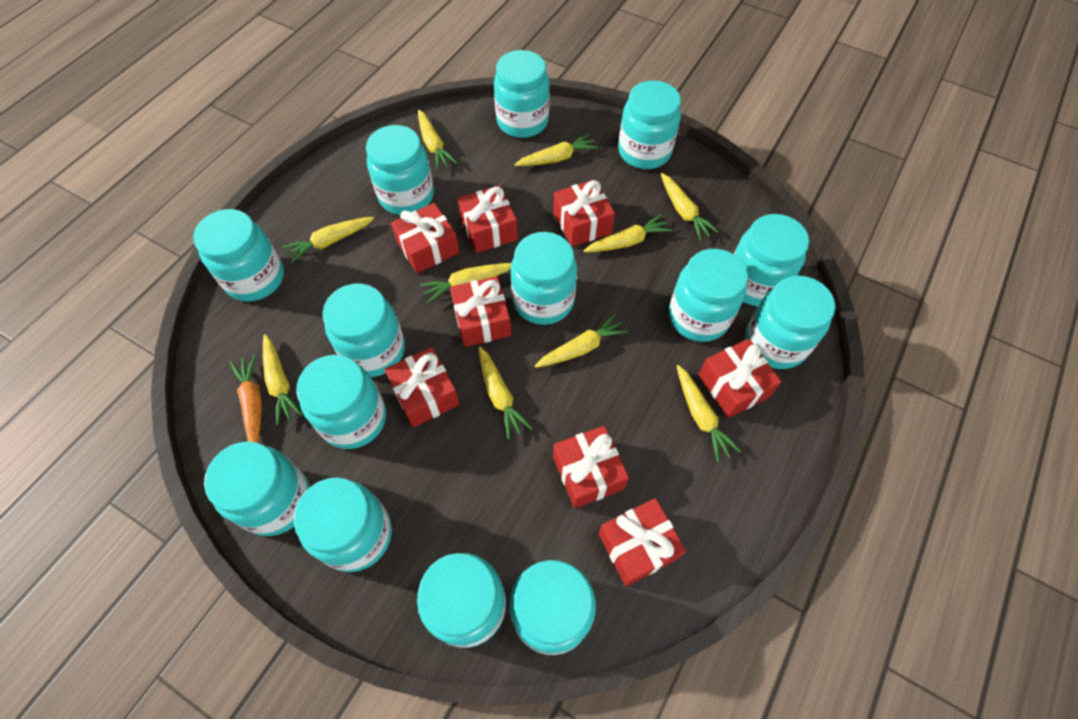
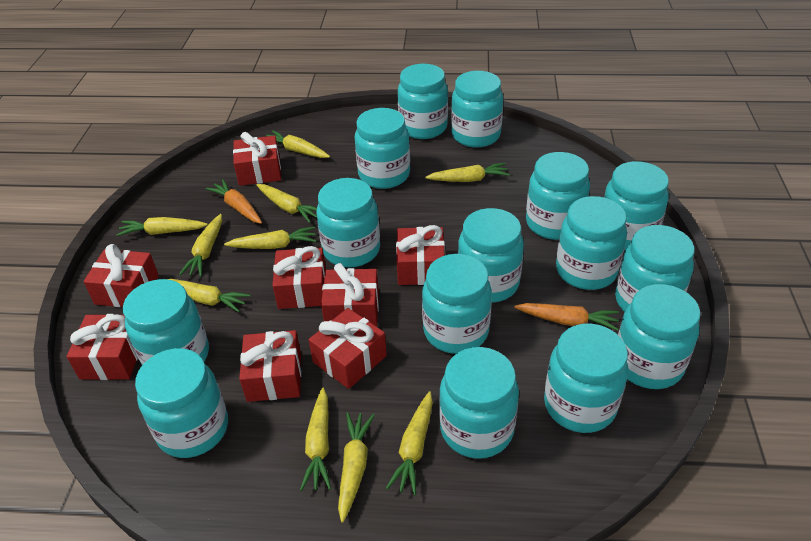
orange carrot: [230,355,262,443] = 1 -> [206,179,262,224] [514,303,619,331] = 2
turquoise jar: [193,209,284,302] [204,441,310,536] [293,477,392,572] [296,355,386,449] [322,284,405,377] [366,125,434,215] [417,553,506,648] [494,50,550,138] [510,560,596,655] [511,232,577,325] [618,80,681,169] [669,249,748,342] [734,214,809,306] [745,276,835,369] = 14 -> [123,279,209,365] [135,348,228,458] [316,178,380,268] [355,108,410,189] [398,64,448,139] [422,254,492,354] [439,347,519,459] [451,71,503,148] [458,208,524,303] [526,152,590,240] [544,324,628,433] [556,196,627,290] [604,161,669,250] [615,225,694,312] [618,284,700,389] = 15

